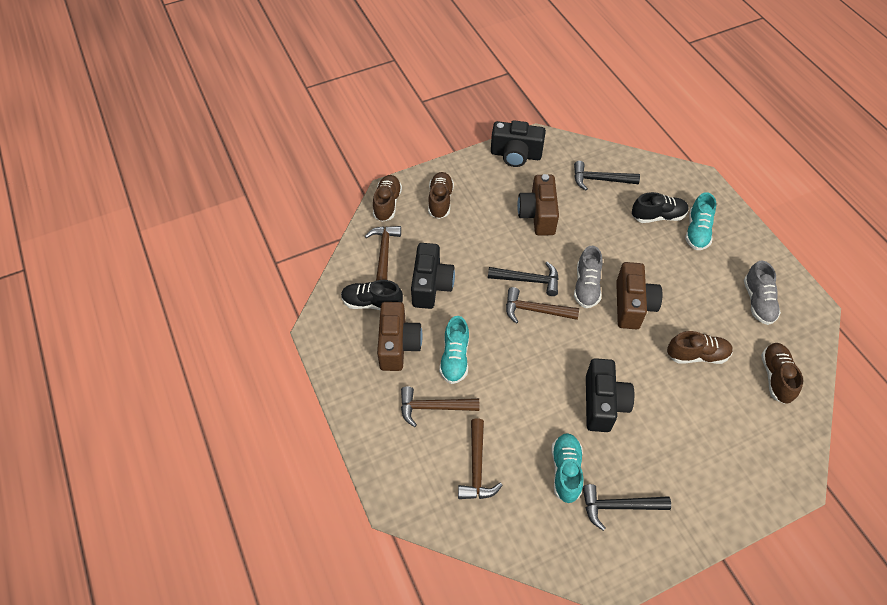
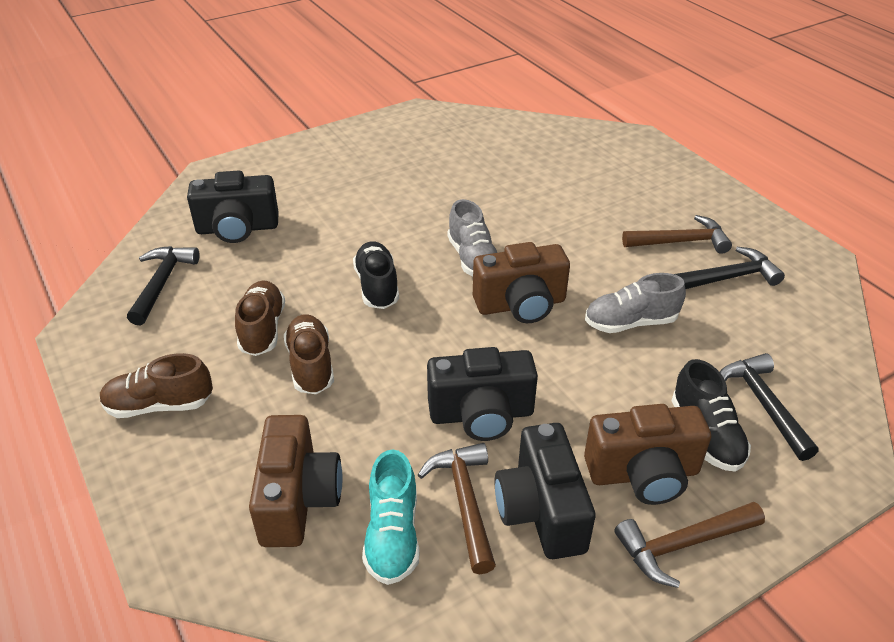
brown hammer: [365,226,401,281] [401,386,479,427] [458,418,503,499] [506,287,579,324] = 4 -> [418,443,496,574] [614,502,765,588] [622,215,732,254] = 3
brown shoe: [373,175,402,222] [428,172,454,219] [667,331,733,364] [761,343,803,404] = 4 -> [99,353,213,418] [235,281,285,356] [284,314,334,394] = 3
turquoise shoe: [439,316,469,384] [551,433,584,503] [685,192,716,250] = 3 -> [362,450,420,585] = 1

